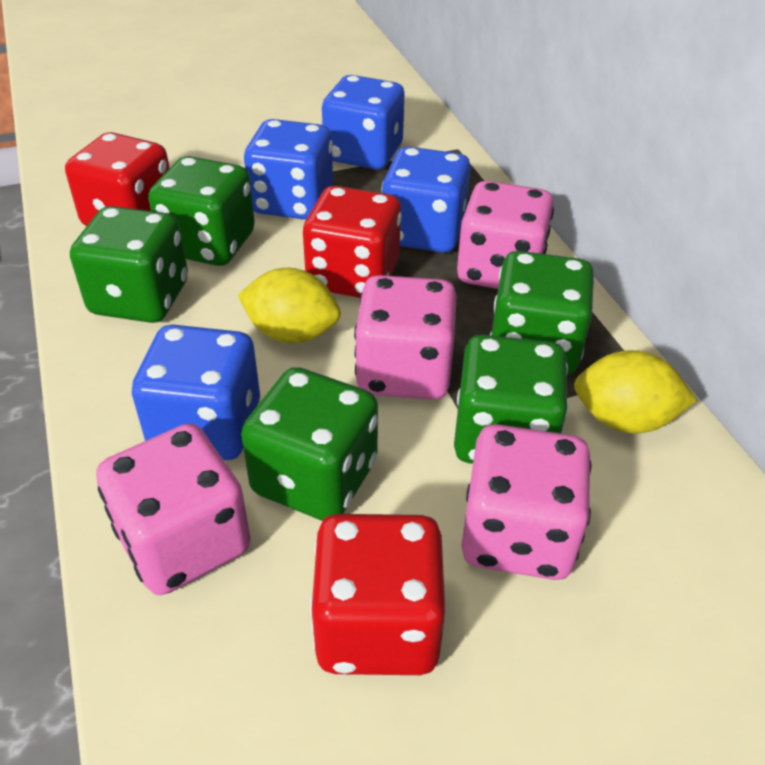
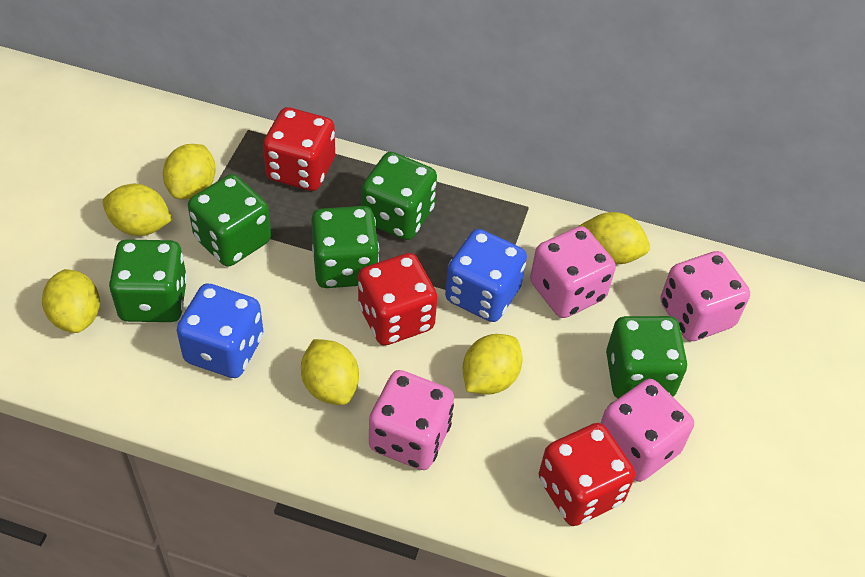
blue dice: [132,325,260,460] [244,119,333,220] [322,75,405,170] [381,147,471,253] = 4 -> [176,283,263,378] [445,229,527,322] = 2
yellow lemon: [238,268,341,343] [574,350,697,434] = 2 -> [42,269,100,333] [102,184,173,236] [163,144,216,199] [301,339,359,405] [462,334,522,395] [579,212,650,264] = 6

